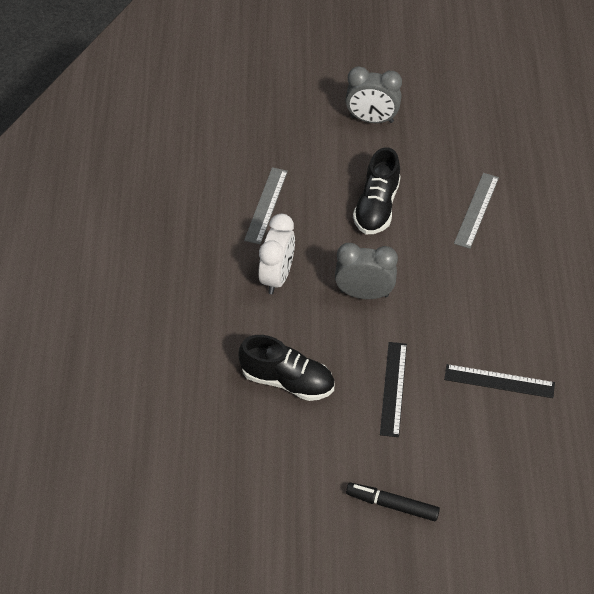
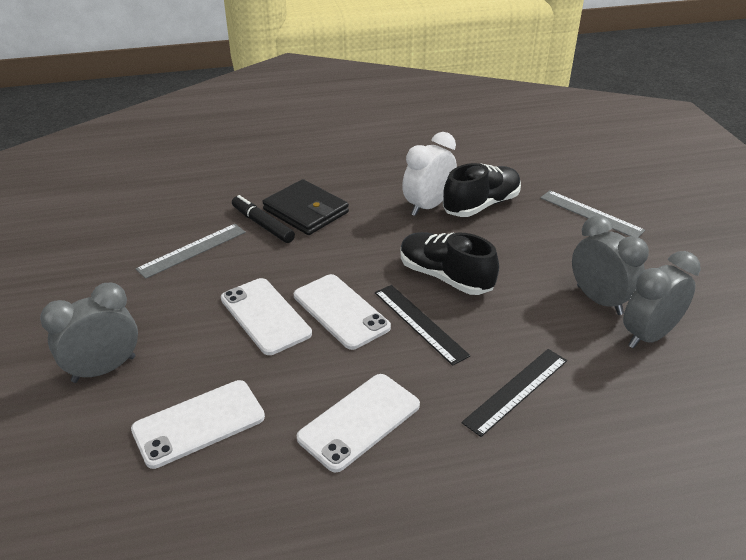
black wallet: none = 0 -> [263,179,349,235] = 1
grey clock: [335,243,398,299] [345,66,402,123] = 2 -> [40,283,138,383] [572,215,649,315] [623,251,701,348] = 3
white phone: none = 0 -> [131,380,265,469] [221,278,312,355] [294,274,391,350] [297,374,420,473] = 4

